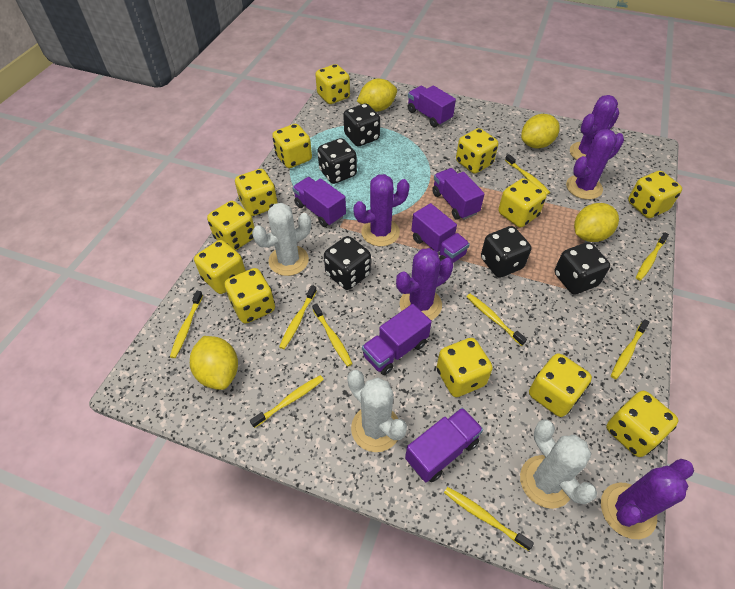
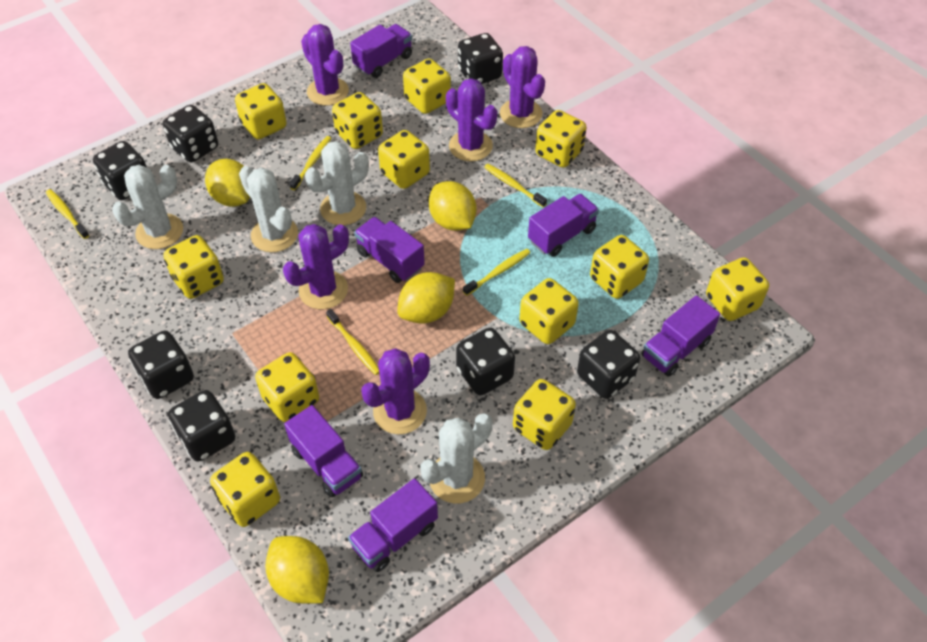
black dice: [317,138,357,184] [324,236,371,290] [343,104,380,146] [481,226,531,278] [554,242,610,295] = 5 -> [93,141,147,200] [128,331,194,399] [163,105,218,162] [168,390,235,462] [456,328,515,395] [458,33,503,84] [577,330,640,399] = 7
white cactus: [252,203,311,276] [347,370,407,452] [520,419,597,509] = 3 -> [112,164,183,249] [239,166,298,252] [305,141,369,225] [421,413,492,503] = 4
yellow toothbrush: [170,291,203,358] [250,375,324,428] [279,285,317,349] [312,303,353,367] [444,487,534,551] [466,294,527,346] [505,154,550,195] [611,319,650,379] [636,233,669,281] = 9 -> [46,189,89,239] [289,136,331,190] [326,309,379,375] [463,249,530,296] [484,164,547,207] = 5

